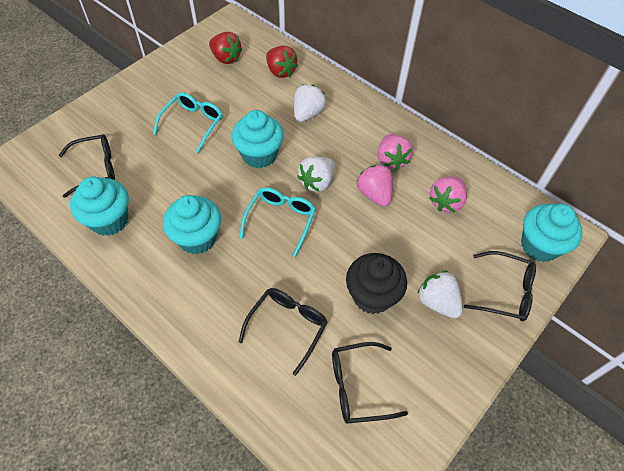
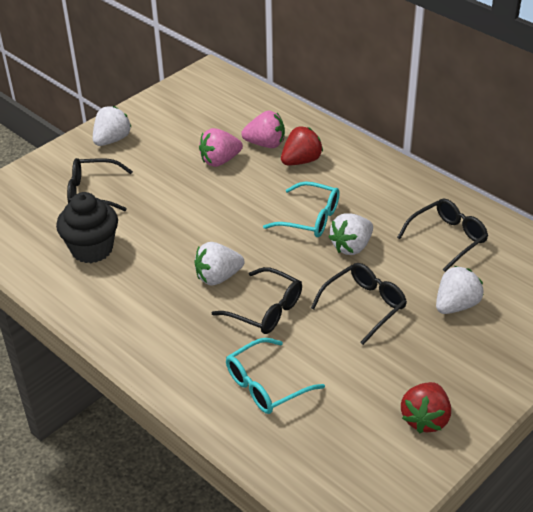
pink strawberry: [357,164,393,206] [378,134,413,170] [429,177,467,213] = 3 -> [199,128,243,167] [241,111,285,148] = 2
turquoise cupcake: [70,176,129,236] [163,195,221,254] [232,110,284,168] [521,204,582,262] = 4 -> none = 0
white strawberry: [294,84,326,122] [297,156,335,192] [417,271,463,318] = 3 -> [93,106,132,146] [195,242,244,286] [329,213,373,255] [436,266,484,314] = 4

